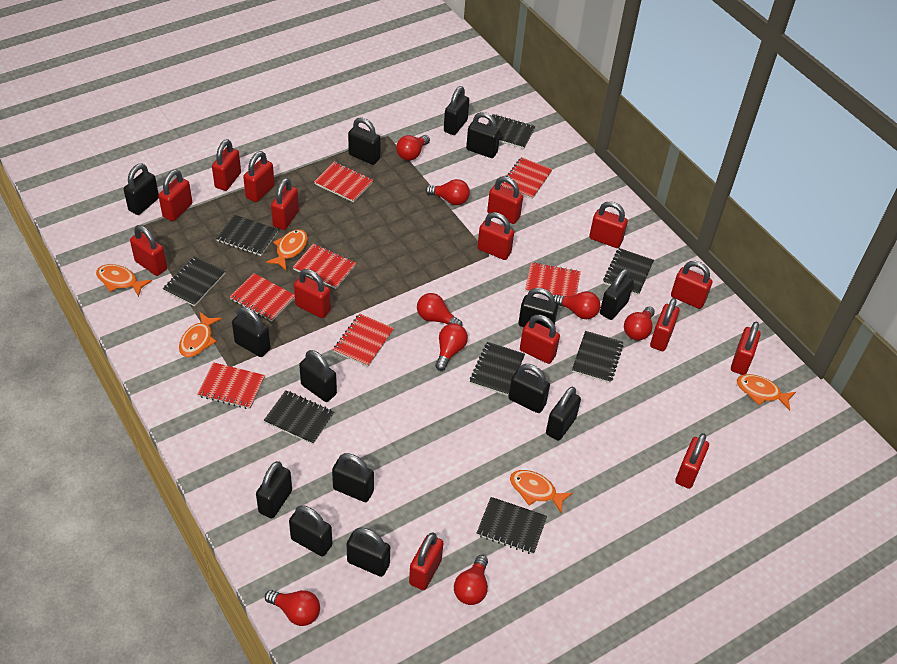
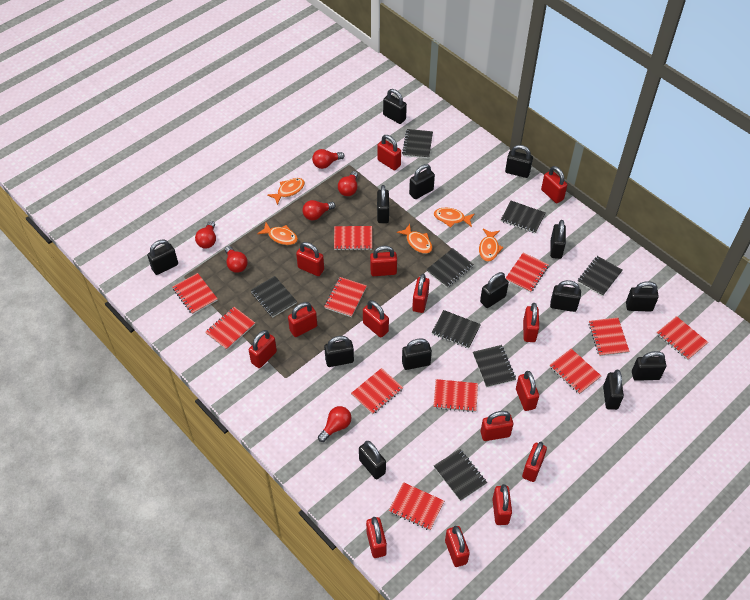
red light bulb: [265,590,320,626] [396,135,430,161] [417,293,463,326] [426,179,470,205] [435,323,468,371] [454,555,488,605] [554,291,600,319] [624,307,655,340] = 8 -> [195,221,216,249] [225,246,248,273] [302,200,336,220] [312,149,345,169] [318,406,352,442] [338,171,358,196] = 6
red notebook: [197,362,265,409] [230,273,295,322] [293,244,356,289] [314,162,373,203] [333,314,394,367] [501,157,552,199] [525,262,581,296] = 7 -> [173,273,218,314] [205,307,255,350] [324,277,367,317] [334,226,372,250] [351,368,403,414] [389,482,444,530] [433,379,478,413] [506,252,549,293] [550,349,601,394] [588,317,629,356] [657,316,708,360] = 11

